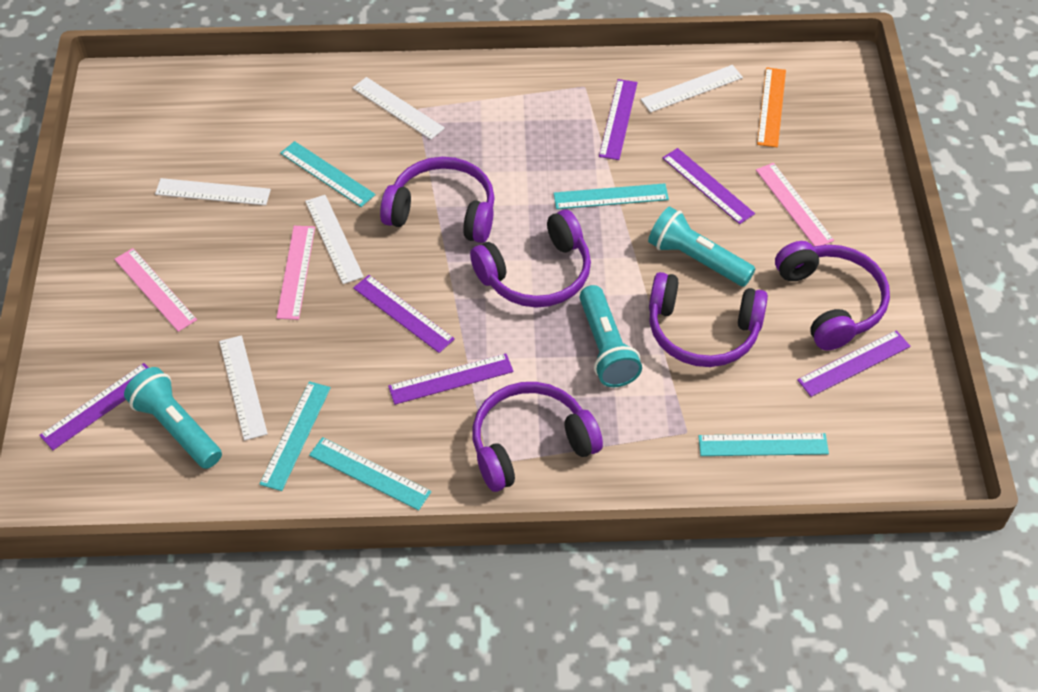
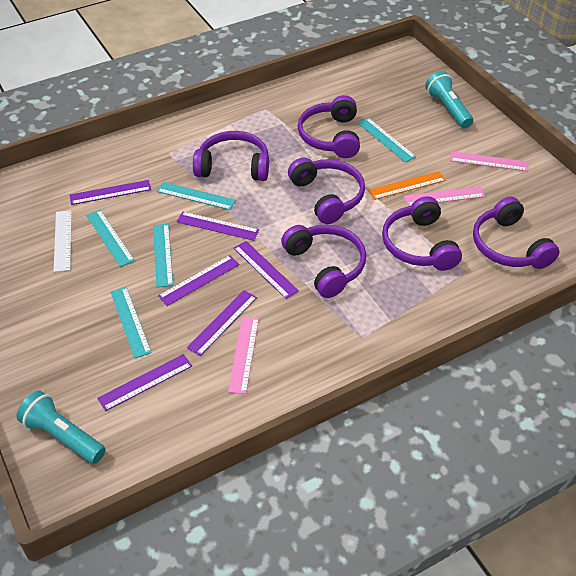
purple headphones: [380,157,495,243] [470,209,591,307] [472,382,603,492] [649,272,768,367] [775,241,890,350] = 5 -> [193,131,269,181] [281,225,366,298] [288,157,365,224] [297,95,360,158] [382,196,462,271] [473,197,559,269] = 6
turquoise flashlight: [124,367,222,469] [580,285,642,387] [648,207,755,287] = 3 -> [16,390,106,464] [425,71,473,128] = 2
white ruler: [155,178,271,205] [219,335,268,440] [305,195,364,284] [353,77,445,140] [640,65,743,112] = 5 -> [54,210,72,272] = 1

